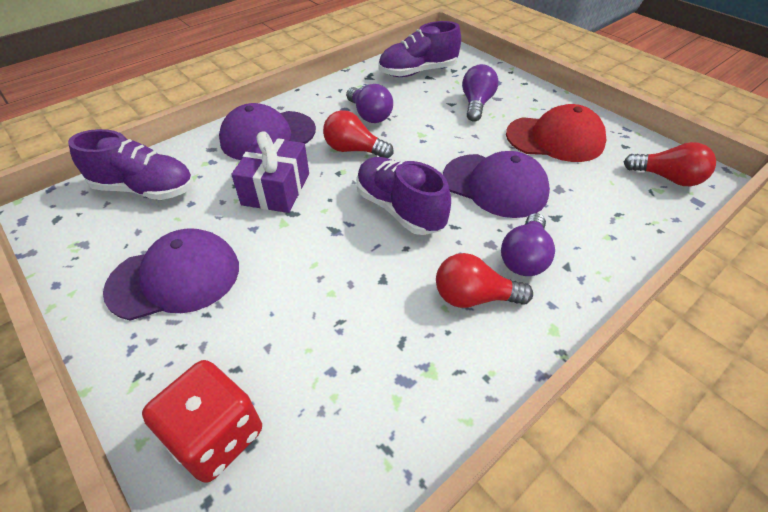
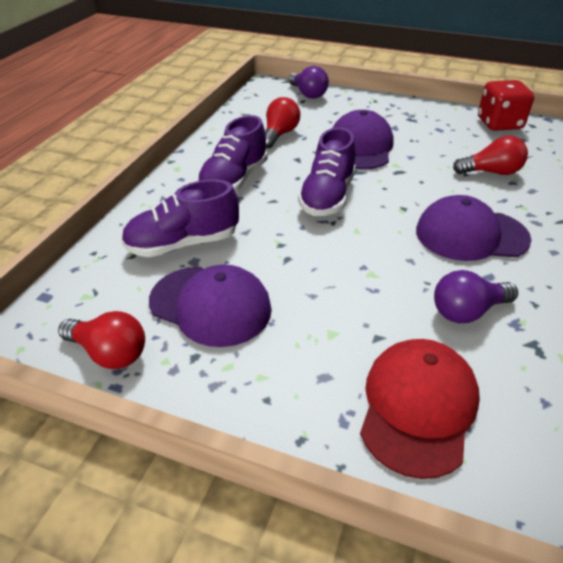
purple gift: [231,131,309,213] = 1 -> none = 0
purple light bulb: [346,84,393,123] [462,64,498,121] [501,213,555,276] = 3 -> [289,66,329,99] [434,270,518,323] = 2

